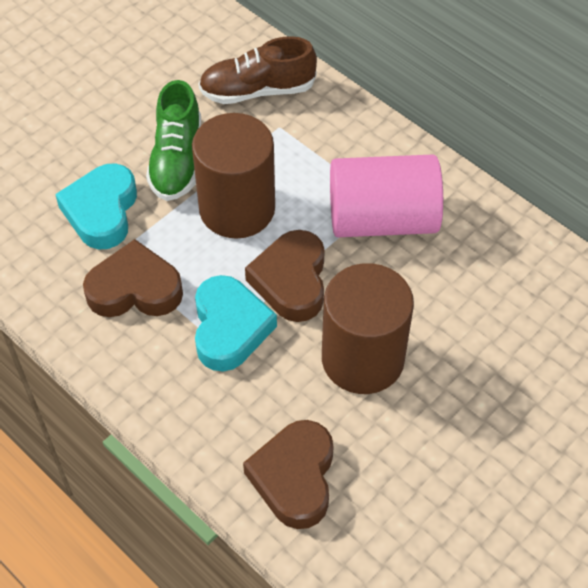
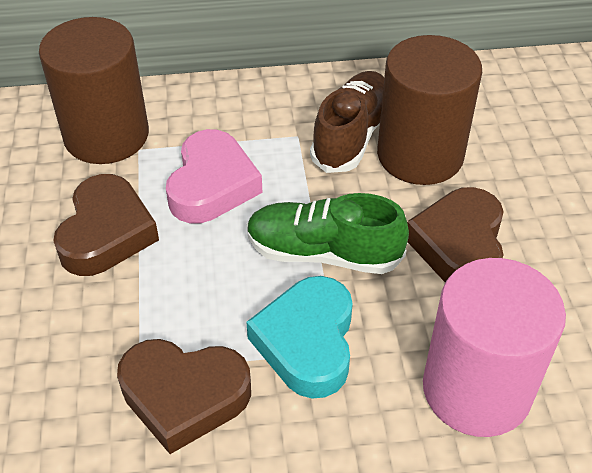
pink heart: none = 0 -> [166,129,263,223] = 1
turquoise heart: [55,163,137,250] [195,275,277,372] = 2 -> [246,276,353,399] = 1

